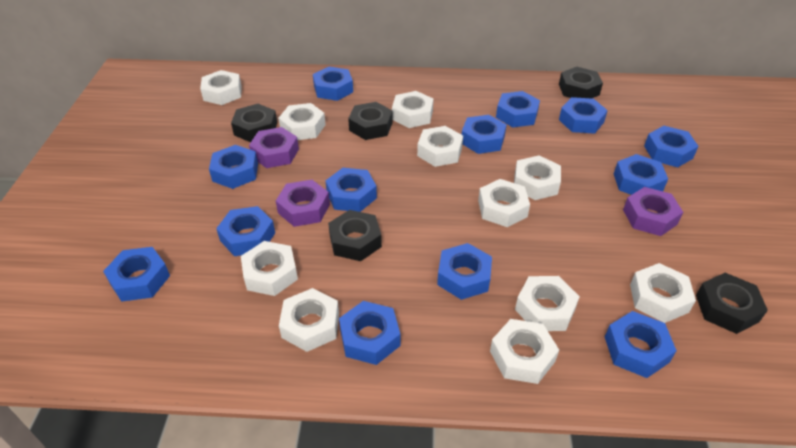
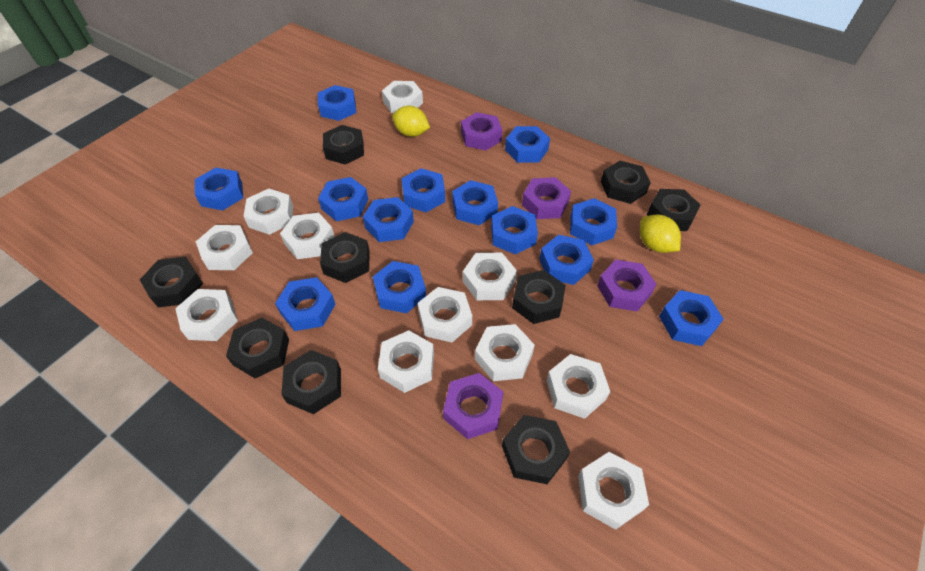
black nut: [231,104,277,142] [328,210,382,261] [348,102,393,140] [559,67,603,99] [696,273,768,334] = 5 -> [140,257,203,308] [226,318,289,378] [281,350,341,414] [320,232,370,283] [323,125,364,165] [502,415,570,484] [512,270,566,324] [601,161,651,204] [647,189,701,231] = 9
purple nut: [249,127,299,168] [276,180,330,227] [623,187,683,236] = 3 -> [443,373,503,439] [461,112,502,150] [522,177,571,219] [597,260,657,312] = 4
yellow lemon: none = 0 -> [392,106,430,137] [640,215,681,253] = 2

